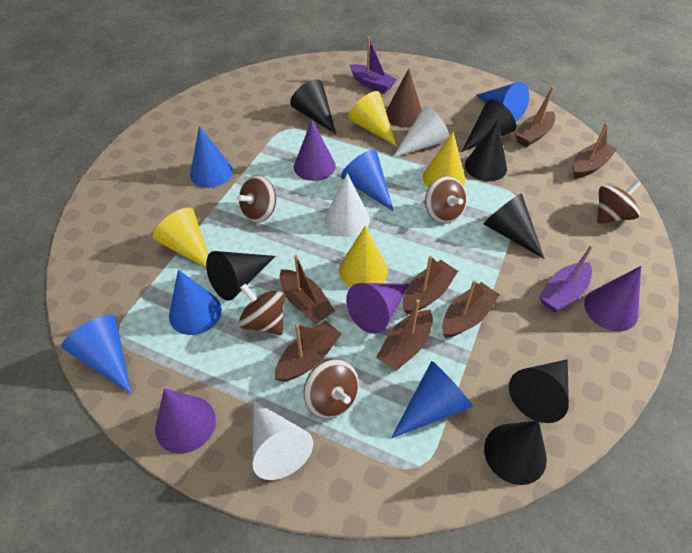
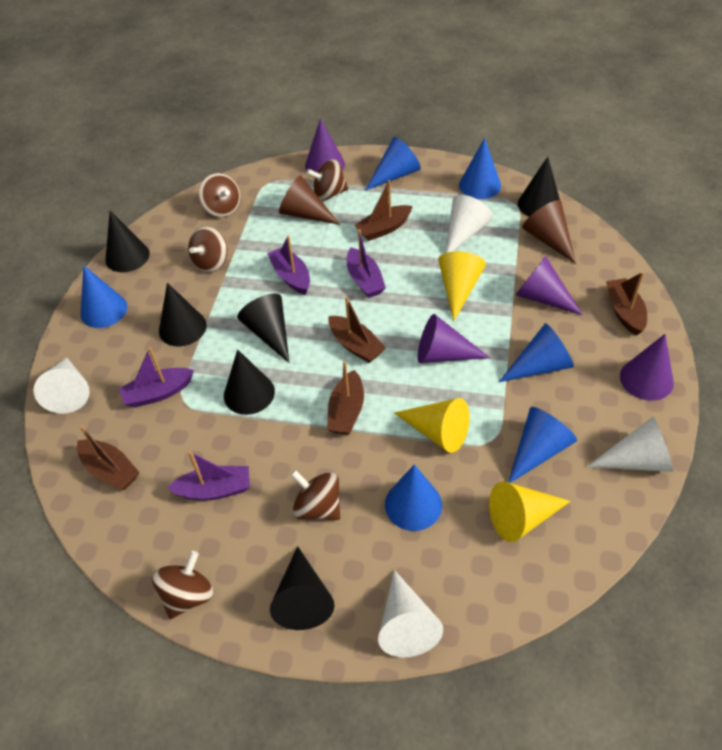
black cone: [206,251,275,301] [290,79,336,134] [461,99,516,152] [465,120,507,181] [484,193,544,258] [484,420,547,485] [509,359,569,423] = 7 -> [105,211,150,272] [159,283,207,347] [224,350,275,415] [237,293,289,363] [270,546,335,630] [518,157,560,217] = 6
brown boat: [275,320,342,382] [280,255,335,324] [376,299,433,371] [403,256,458,314] [442,280,500,338] [515,86,555,147] [573,123,617,178] = 7 -> [77,425,140,490] [327,361,364,435] [328,296,386,363] [354,180,413,241] [606,272,647,336] = 5
brown cone: [386,68,422,127] = 1 -> [279,175,340,225] [522,200,576,264] = 2
purple boat: [350,37,397,93] [539,245,593,312] = 2 -> [119,347,194,408] [167,451,250,501] [267,236,310,295] [347,229,386,298] = 4
white cone: [253,401,313,480] [324,173,370,237] [393,106,449,158] = 3 -> [33,357,90,414] [378,570,443,657] [446,195,493,253] [587,417,673,472] = 4
yellow cone: [153,208,209,268] [339,225,388,287] [348,91,397,146] [423,132,466,188] = 4 -> [394,398,470,453] [439,251,486,321] [489,481,571,542] = 3

